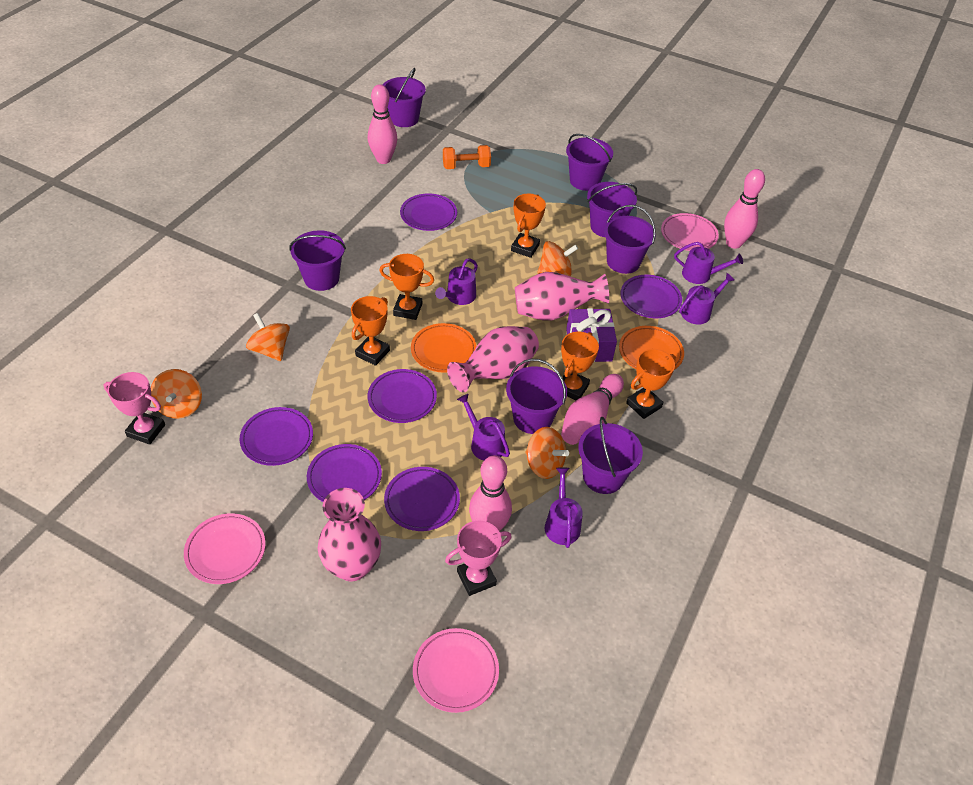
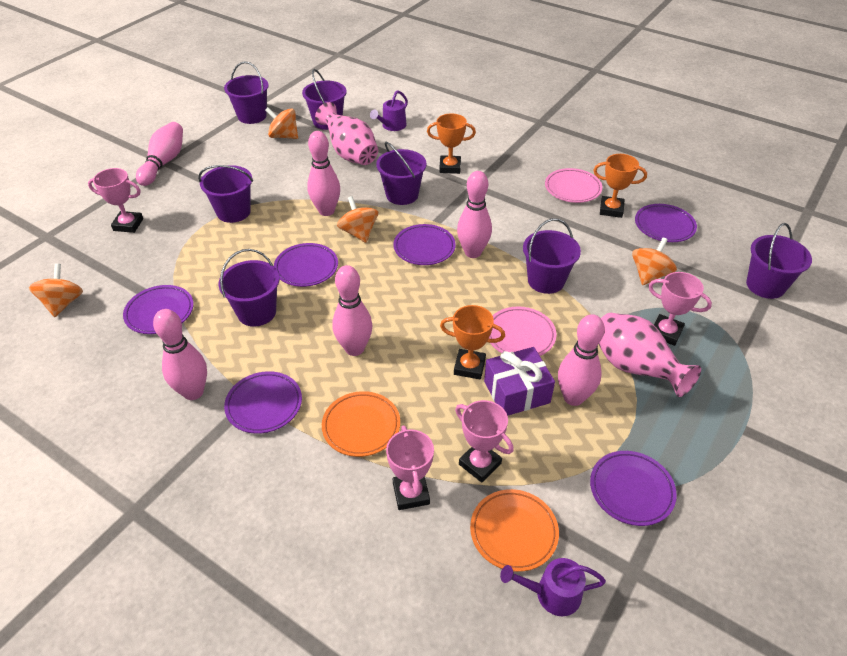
orange dumbbell: [443,145,491,169] = 1 -> none = 0
orange trophy: [351,296,390,366] [380,254,434,320] [511,194,546,258] [561,332,599,400] [626,349,676,419] = 5 -> [427,113,476,174] [440,305,505,379] [593,154,647,218] = 3
pink bowling pin: [368,84,397,164] [469,455,512,531] [561,374,624,445] [724,169,765,249] = 4 -> [136,122,183,186] [153,309,207,400] [307,131,340,216] [332,265,373,356] [457,171,492,258] [558,314,605,406] = 6
pink plate: [184,513,266,584] [413,628,499,713] [661,213,719,251] = 3 -> [489,307,557,356] [545,168,602,203] = 2
pink trophy: [104,372,165,445] [445,521,512,596] = 2 -> [88,168,143,233] [386,425,434,510] [455,400,514,483] [649,272,712,346] = 4
pink vase: [318,488,381,581] [447,326,539,392] [515,272,609,321] = 3 -> [315,102,378,165] [599,313,701,397] = 2
purple watering can: [435,258,478,305] [457,394,510,461] [545,467,583,548] [674,242,743,284] [679,273,735,324] = 5 -> [370,90,408,131] [500,558,606,616] = 2

